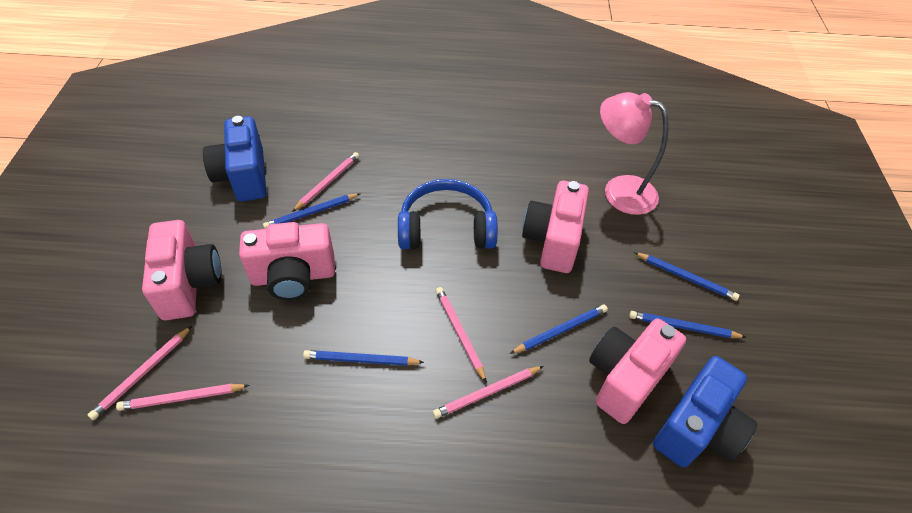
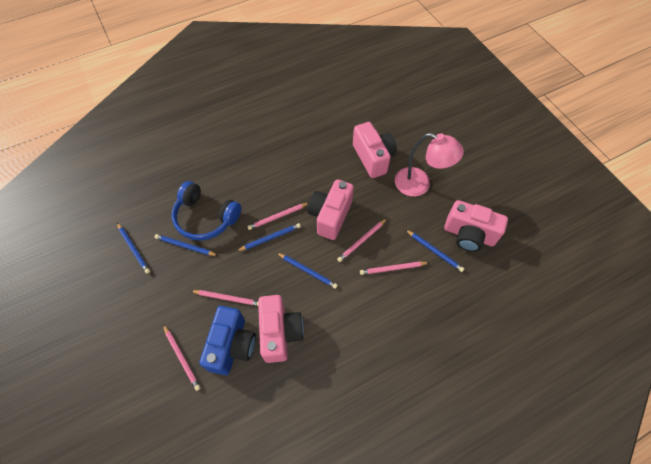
blue camera: [203,116,267,201] [653,356,758,467] = 2 -> [199,306,256,375] = 1

